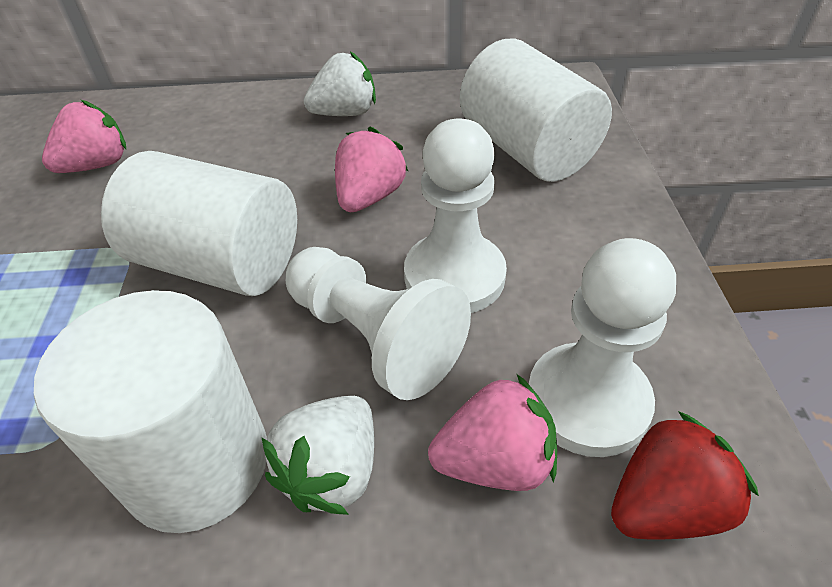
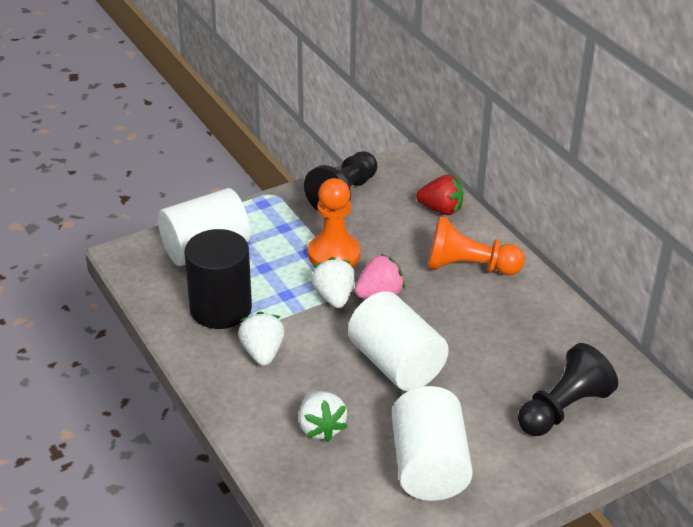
black cylinder: none = 0 -> [184,229,252,329] = 1
black pawn: none = 0 -> [304,151,378,211] [518,343,618,436] = 2
orange pawn: none = 0 -> [308,178,360,267] [428,216,525,275] = 2
pink strawberry: [42,100,126,173] [335,127,408,212] [428,374,557,491] = 3 -> [354,254,405,298] = 1
white pawn: [286,247,471,400] [404,118,507,313] [529,238,676,457] = 3 -> none = 0
white strawberry: [262,396,374,515] [304,52,376,116] = 2 -> [238,312,285,366] [299,391,348,442] [311,257,355,308] = 3

